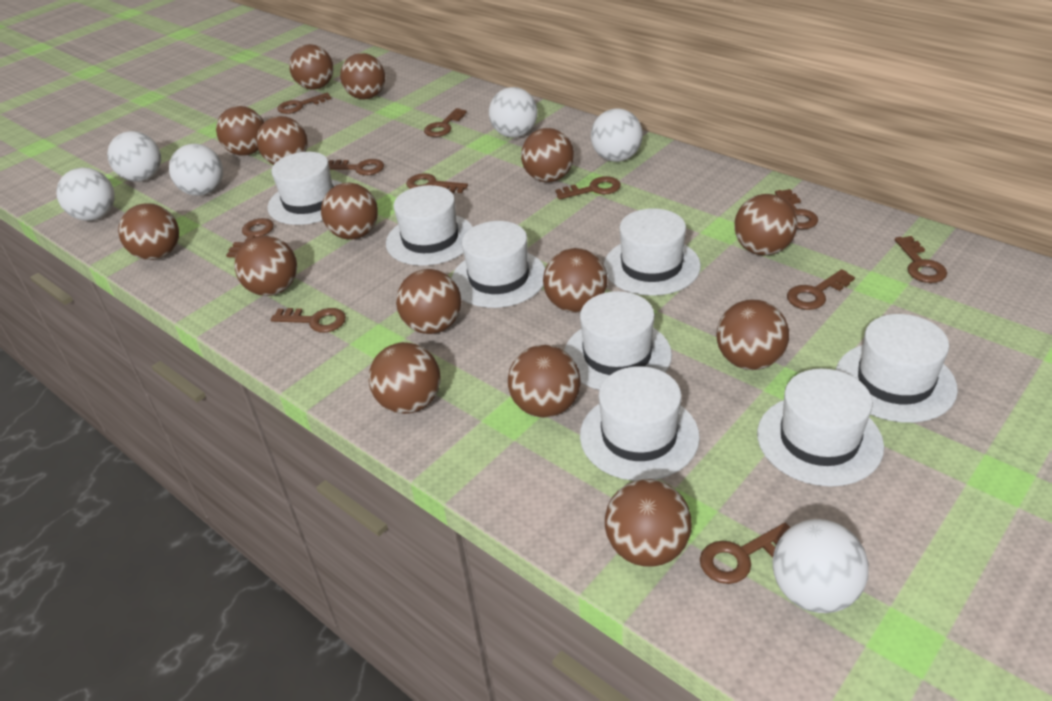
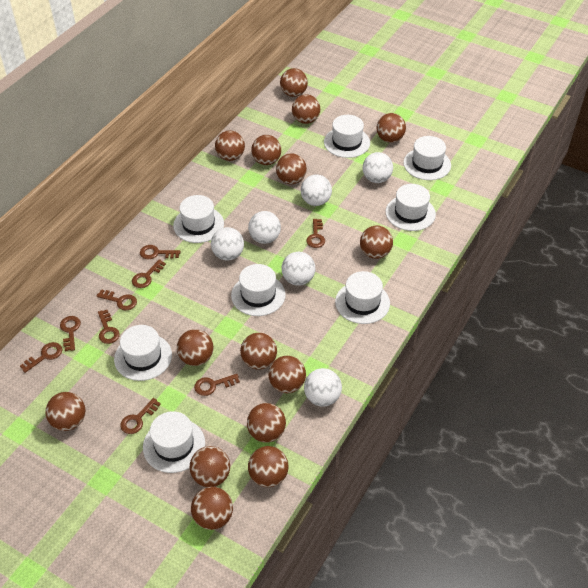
brown key: [226,218,274,258] [271,308,346,333] [277,93,331,114] [328,159,384,175] [406,173,468,193] [424,108,467,137] [555,176,621,200] [700,523,790,584] [775,189,818,229] [787,269,855,310] [895,236,947,283] = 11 -> [20,342,62,373] [60,316,81,351] [96,289,137,310] [98,310,120,344] [120,398,161,434] [132,259,166,288] [140,245,180,259] [194,374,240,396] [306,219,325,248] = 9

